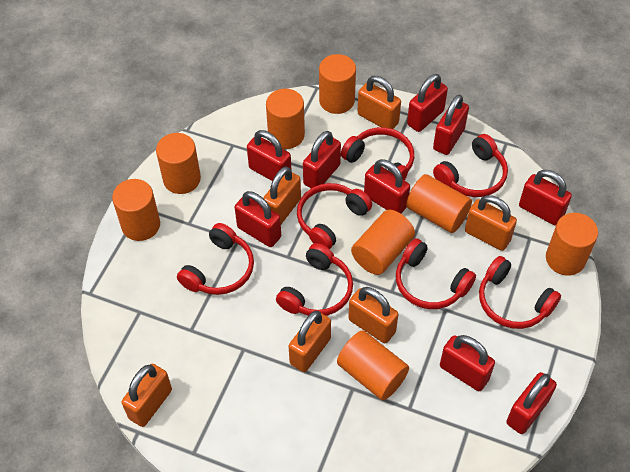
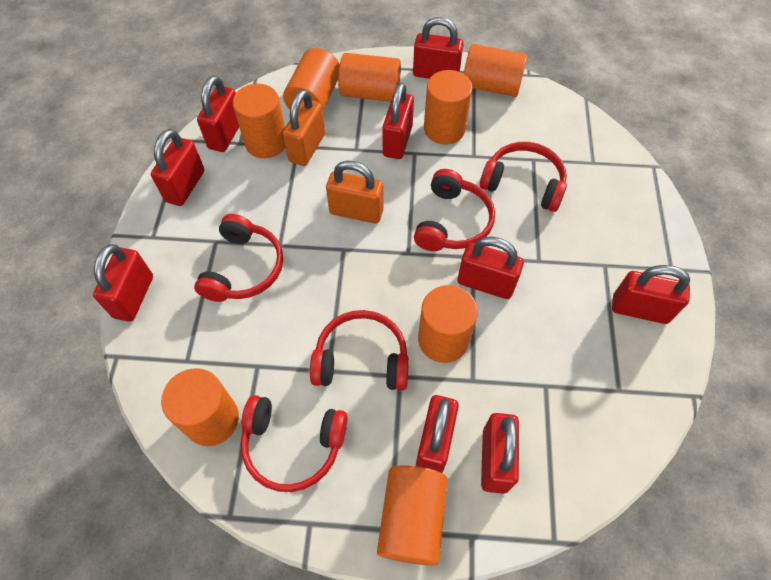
orange padlock: [122,364,172,427] [263,166,301,224] [289,311,331,372] [348,287,399,343] [357,76,401,129] [465,195,517,251] = 6 -> [283,90,325,166] [326,161,384,223] = 2
red headphones: [177,223,254,295] [276,243,353,316] [297,183,372,249] [341,127,414,181] [396,238,476,309] [433,134,508,197] [479,256,561,329] = 7 -> [194,214,283,302] [241,395,347,492] [310,310,409,391] [414,169,495,251] [480,142,567,212] = 5

